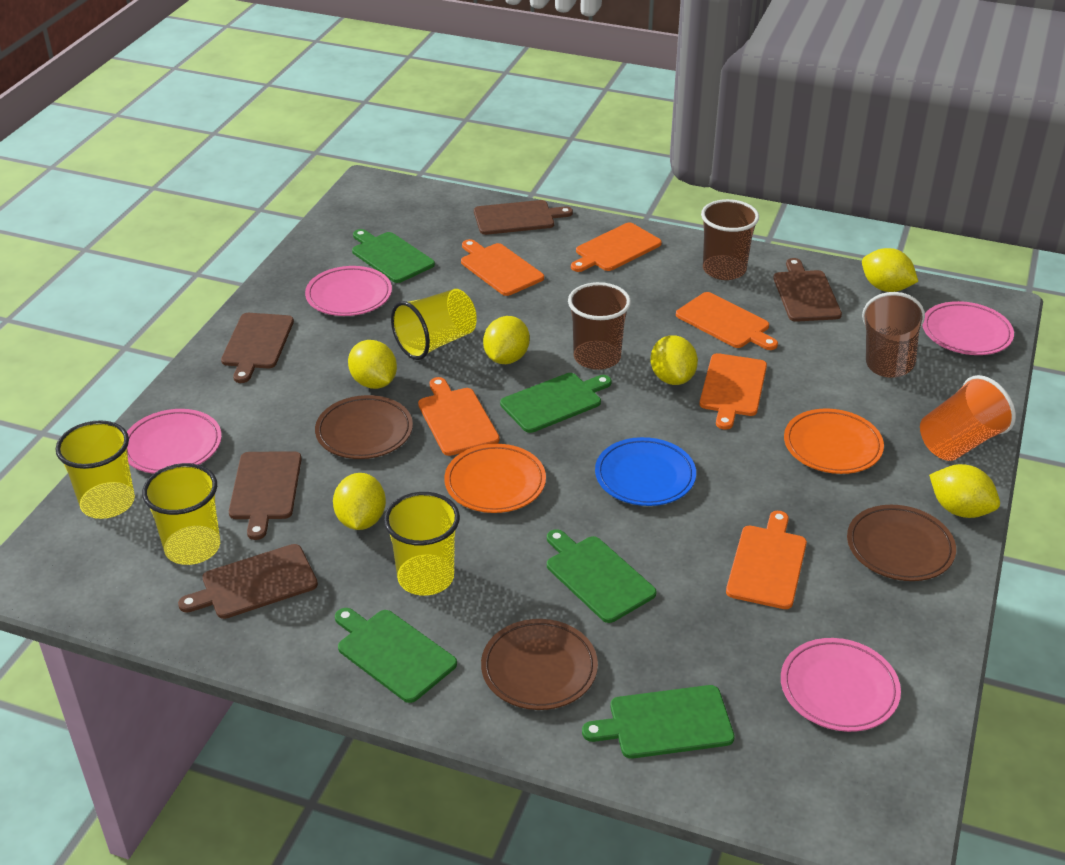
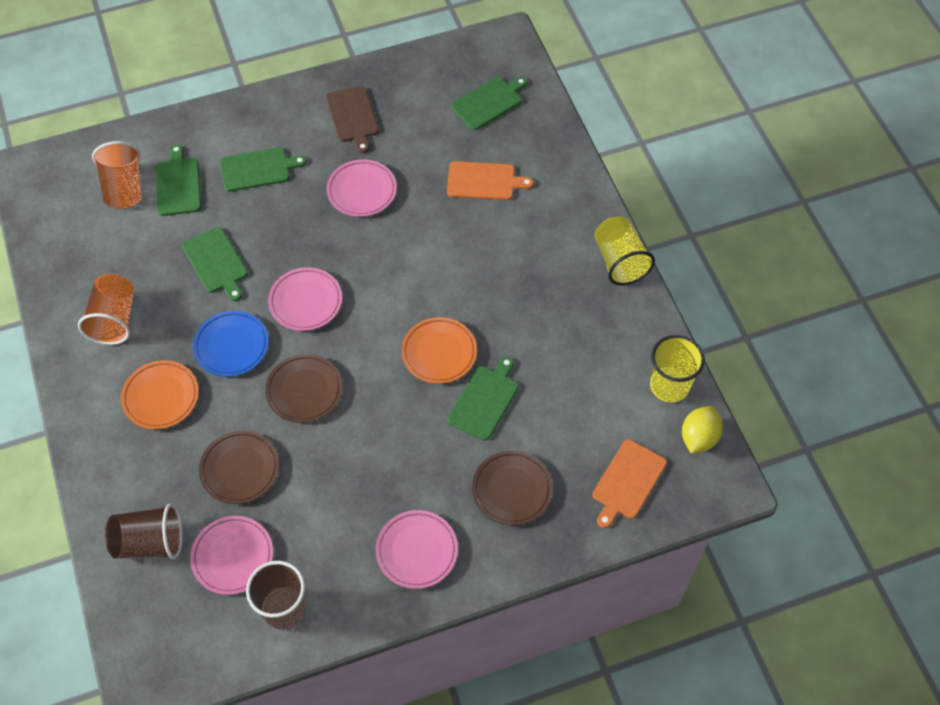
brown cup: [568,282,631,370] [701,199,759,280] [862,292,925,378] = 3 -> [105,503,182,559] [246,561,306,630] = 2
brown cutting board: [178,544,318,619] [221,313,294,383] [229,451,302,540] [474,200,573,235] [774,258,842,322] = 5 -> [326,86,379,153] = 1
orange cup: [920,375,1016,461] = 1 -> [78,274,134,345] [92,141,141,209] = 2
orange cutting board: [418,377,500,456] [461,239,544,296] [571,223,662,272] [676,292,778,350] [700,353,767,430] [726,511,807,609] = 6 -> [447,161,533,200] [593,439,667,528] = 2
yellow cup: [56,420,135,519] [142,463,220,565] [384,492,460,596] [391,289,477,360] = 4 -> [594,217,655,285] [650,335,705,402] = 2
yellow lemon: [333,473,386,530] [348,340,397,389] [483,316,530,364] [651,335,698,385] [862,248,918,292] [929,464,1000,518] = 6 -> [682,406,723,453] = 1

